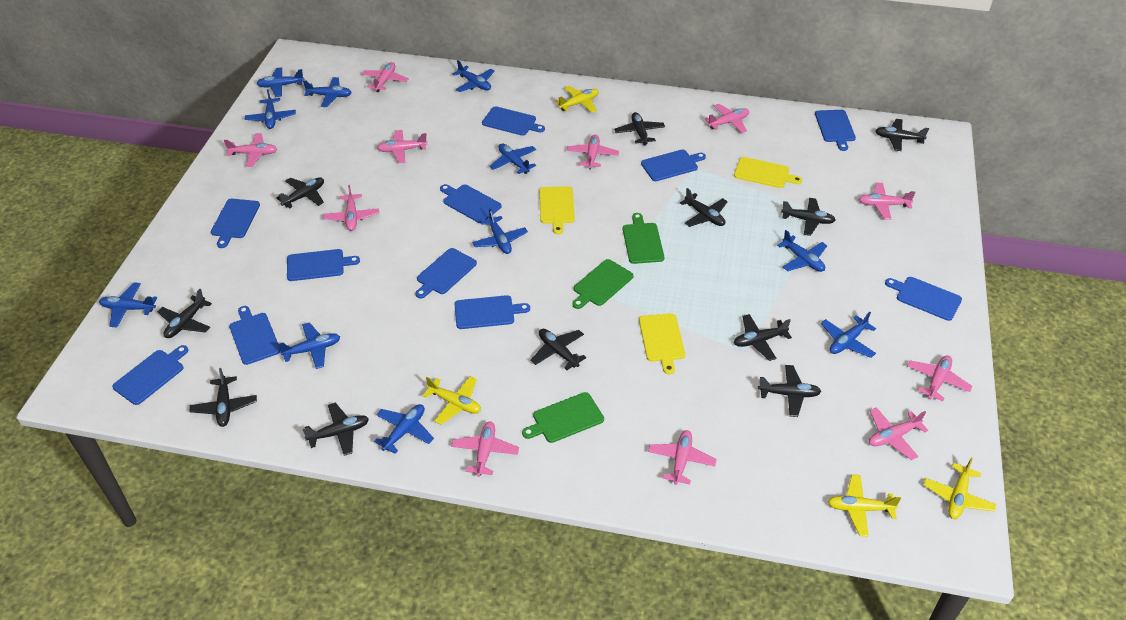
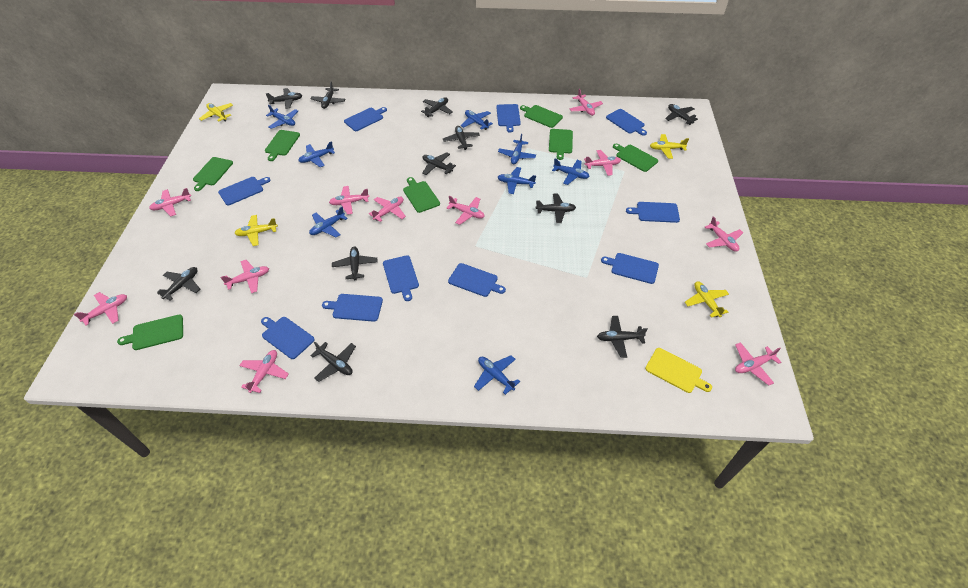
blue cutting board: [112,345,189,405] [211,199,260,248] [229,306,280,365] [287,249,360,281] [415,248,477,299] [440,184,502,223] [455,295,530,329] [482,106,545,136] [641,149,706,181] [815,110,856,151] [885,277,962,321] = 11 -> [218,177,271,205] [261,317,315,359] [322,294,383,322] [344,107,387,131] [383,255,419,301] [448,263,506,297] [496,104,521,133] [601,253,659,284] [606,109,647,136] [626,202,680,223] = 10
blue plane: [99,282,157,328] [245,90,296,129] [256,67,304,97] [277,322,340,369] [303,77,352,107] [374,404,434,454] [453,60,495,92] [472,209,528,254] [490,144,536,174] [777,230,827,272] [821,312,876,358] = 11 -> [266,105,298,129] [298,141,335,167] [309,207,348,238] [461,110,493,130] [474,355,520,395] [498,134,536,164] [498,167,536,194] [552,158,590,185] = 8
green cutting board: [522,392,604,443] [572,259,634,309] [623,213,664,264] = 3 -> [117,314,183,350] [193,157,233,191] [265,130,300,161] [403,177,440,213] [520,105,563,128] [549,129,573,160] [613,144,658,172] = 7
yellow cutting board: [539,186,575,234] [639,313,685,374] [734,157,802,188] = 3 -> [645,348,712,393] = 1

